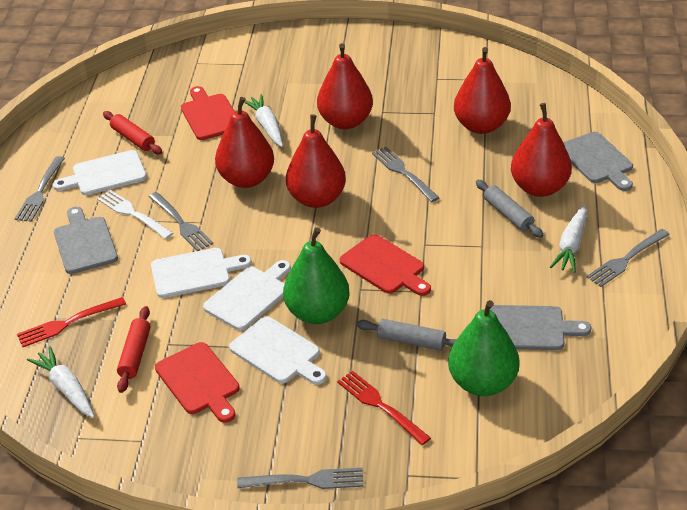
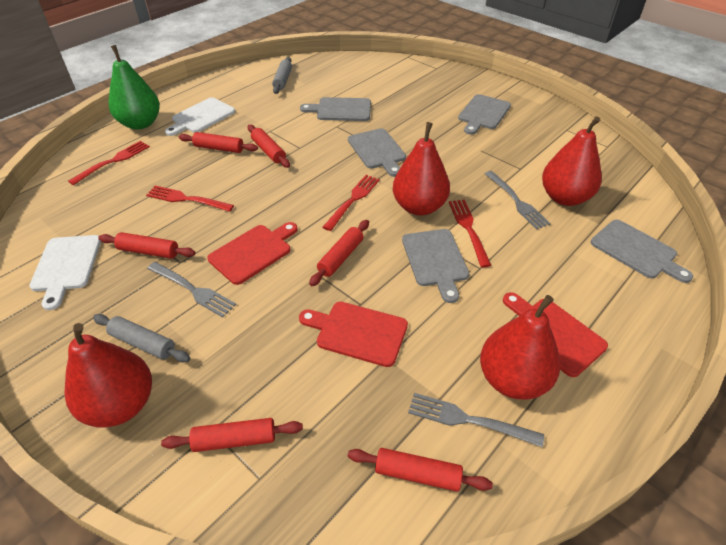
green pear: [283,227,350,324] [448,300,519,396] = 2 -> [109,45,160,130] = 1
grey cutting board: [54,207,118,274] [489,305,591,350] [563,132,633,191] = 3 -> [300,97,371,121] [348,128,406,177] [402,229,469,303] [458,94,511,135] [591,220,693,283] = 5
grey fork: [15,156,65,222] [149,192,213,251] [237,468,364,489] [372,147,439,202] [587,229,670,287] = 5 -> [147,262,236,318] [408,393,544,447] [485,171,551,230] = 3
red fork: [17,297,126,347] [337,371,431,445] = 2 -> [68,141,150,185] [146,186,234,212] [323,175,380,231] [449,200,491,267] = 4
red pear: [215,97,274,188] [286,114,346,208] [317,43,373,129] [454,47,511,134] [511,103,572,197] = 5 -> [64,323,152,427] [393,122,450,215] [480,295,560,400] [542,116,602,206] = 4
red rolling pin: [103,111,162,155] [117,306,150,393] = 2 -> [98,232,196,259] [161,418,303,452] [179,132,258,153] [248,125,290,168] [309,220,369,286] [348,448,493,492] = 6
white carrot: [27,346,95,418] [244,94,283,147] [550,205,587,273] = 3 -> none = 0
white cutting board: [53,150,147,195] [151,248,252,298] [203,260,291,331] [229,317,327,385] = 4 -> [29,235,101,310] [165,97,235,136] = 2
white fork: [97,190,173,239] = 1 -> none = 0

